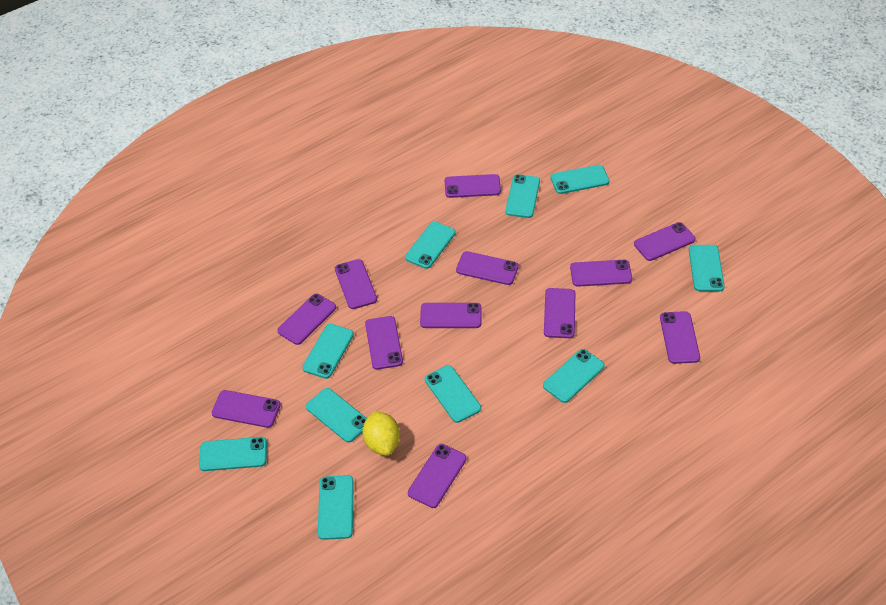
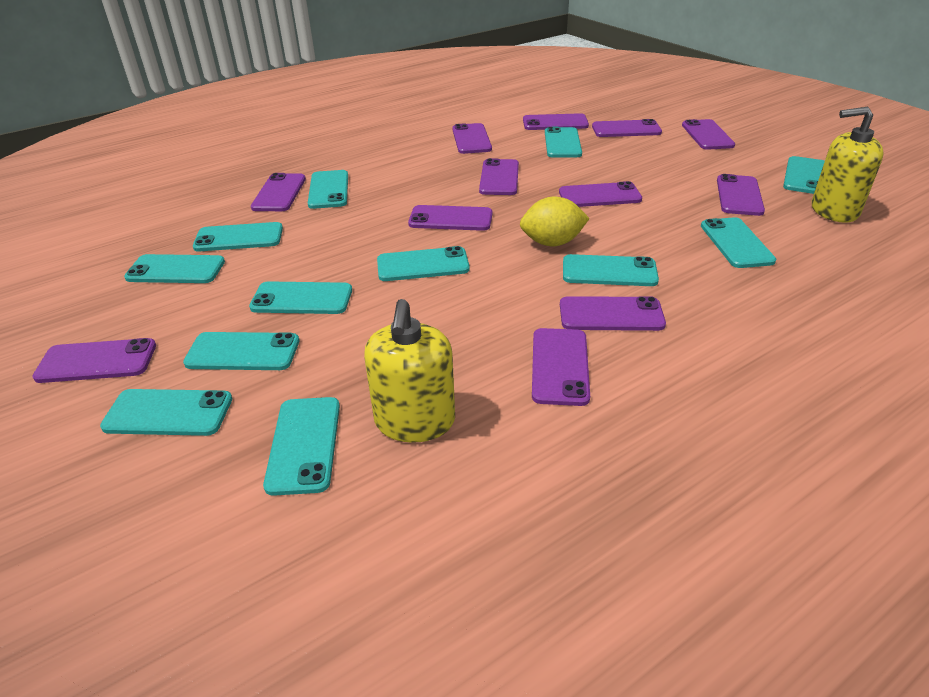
turquoise phone: [199,437,267,471] [302,324,354,379] [306,388,367,443] [318,475,354,540] [405,222,456,269] [425,365,481,423] [505,174,540,218] [543,349,605,403] [550,165,610,194] [689,245,725,291] = 10 -> [100,389,232,436] [124,254,225,283] [183,332,299,370] [193,222,283,251] [249,281,352,314] [263,397,340,496] [308,170,348,209] [377,246,470,281] [545,127,582,158] [563,254,659,286] [701,217,776,268] [783,156,825,194] = 12
yellow soap dispenser: none = 0 -> [364,299,455,443] [812,107,884,223] = 2

